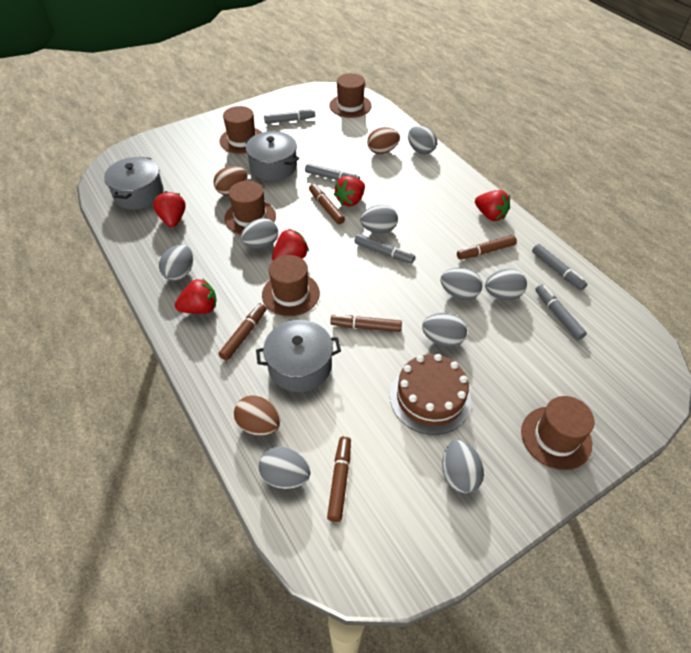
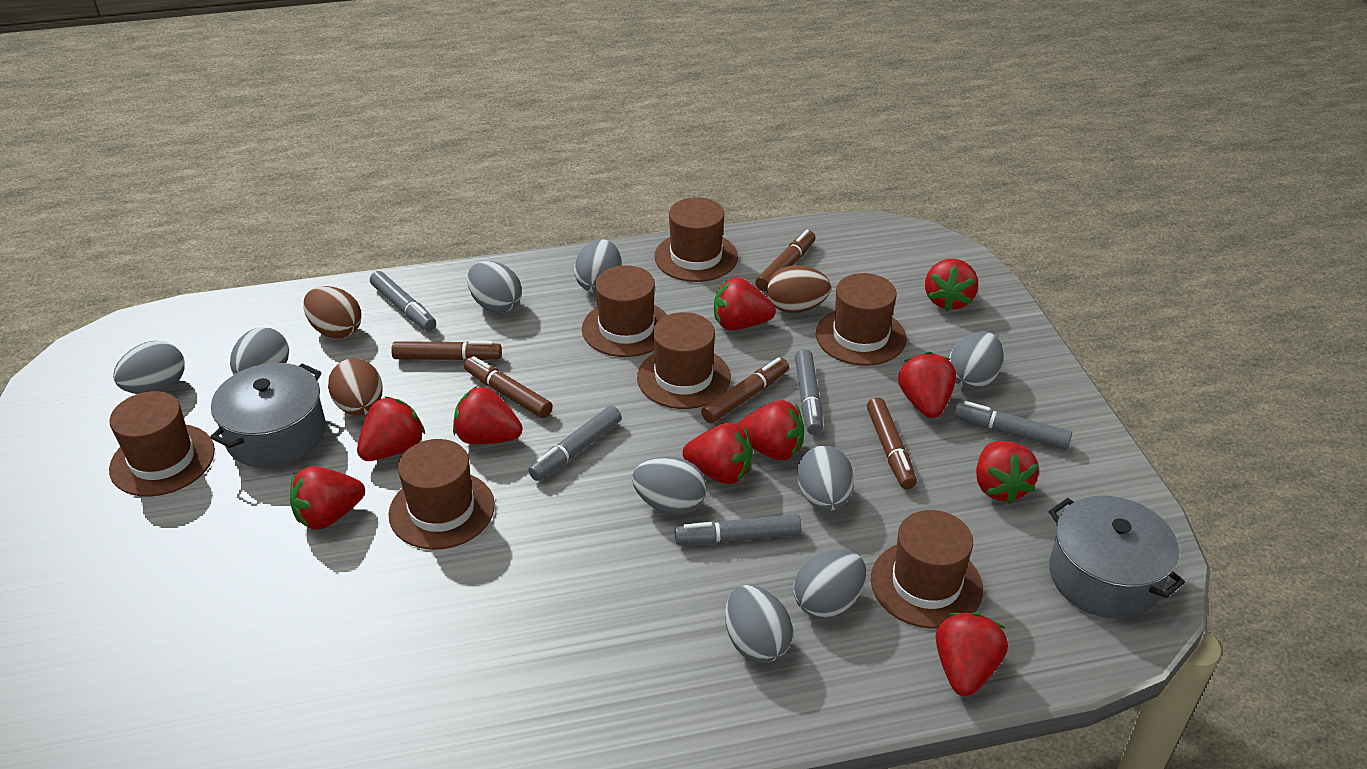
brown cake: [390,354,471,435] = 1 -> none = 0
brown hat: [219,106,262,154] [224,181,276,234] [262,255,320,316] [329,73,372,118] [521,396,594,470] = 5 -> [109,391,215,497] [388,439,495,550] [582,265,667,357] [637,312,731,409] [654,197,738,282] [816,273,906,366] [871,510,983,629] = 7
grey pot: [104,157,164,210] [245,131,299,181] [256,320,341,392] = 3 -> [210,363,326,468] [1049,496,1185,619] = 2
red strawberry: [153,191,186,227] [175,278,217,314] [272,229,309,260] [334,176,365,206] [475,190,510,221] = 5 -> [290,466,365,530] [357,397,425,461] [453,386,523,444] [683,423,753,484] [714,277,776,330] [737,400,804,460] [898,352,956,418] [925,259,978,311] [936,613,1008,696] [976,441,1039,504] = 10

